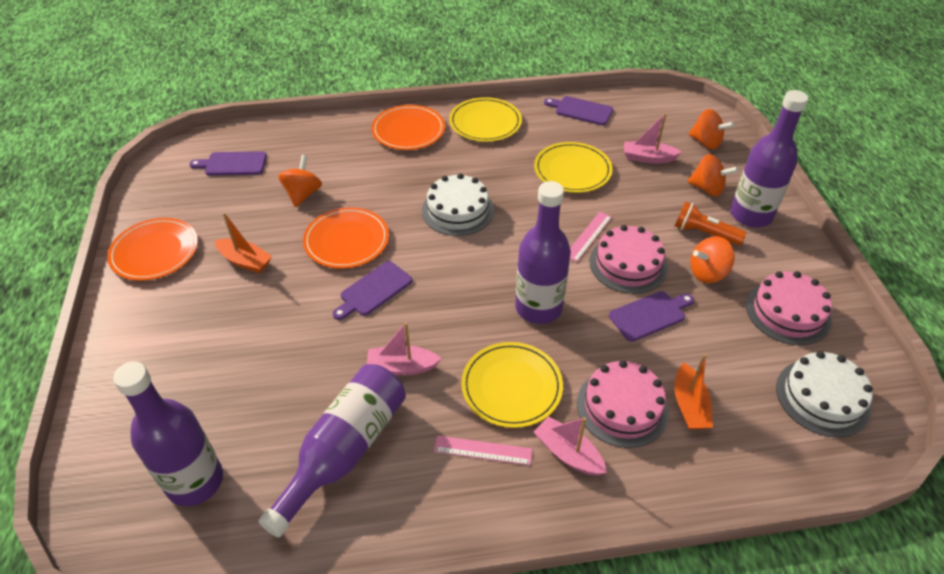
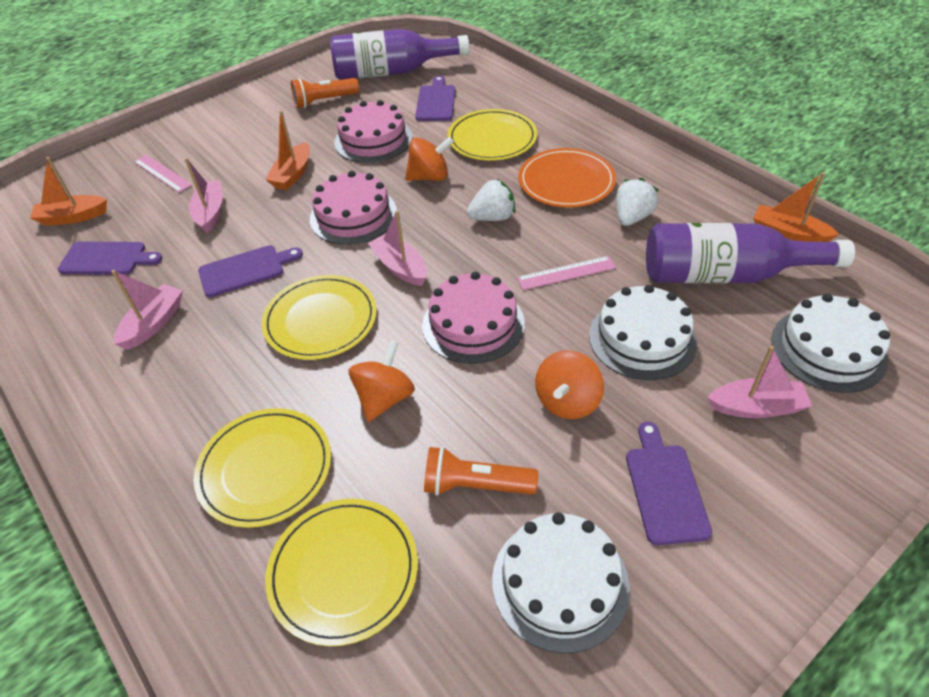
orange boat: [215,212,272,273] [674,354,713,429] = 2 -> [30,157,107,226] [265,110,310,190] [753,172,839,242] = 3
orange flashlight: [675,201,746,245] = 1 -> [291,78,359,108] [424,446,538,496] = 2
orange plate: [107,218,198,281] [303,207,389,268] [371,105,445,150] = 3 -> [518,148,616,208] = 1
orange spinning top: [278,155,322,207] [687,154,738,197] [689,109,734,149] [690,236,735,283] = 4 -> [349,340,415,422] [405,136,454,181] [535,350,604,419] = 3
pink boat: [367,322,441,375] [534,417,607,476] [624,113,682,164] = 3 -> [111,270,183,350] [184,158,223,233] [368,210,427,286] [707,346,812,418] = 4
purple bottle: [113,361,223,506] [258,364,406,537] [515,181,571,324] [730,90,809,227] = 4 -> [330,29,470,80] [646,223,855,283] = 2
white cake: [422,173,494,236] [776,351,873,437] = 2 -> [492,513,630,653] [589,285,697,380] [771,294,890,393] = 3
white strawberry: none = 0 -> [467,179,515,221] [616,178,659,226] = 2
yellow plate: [449,97,522,142] [461,342,563,428] [534,142,612,193] = 3 -> [194,408,331,528] [261,275,377,360] [265,499,418,646] [447,109,537,161] = 4

